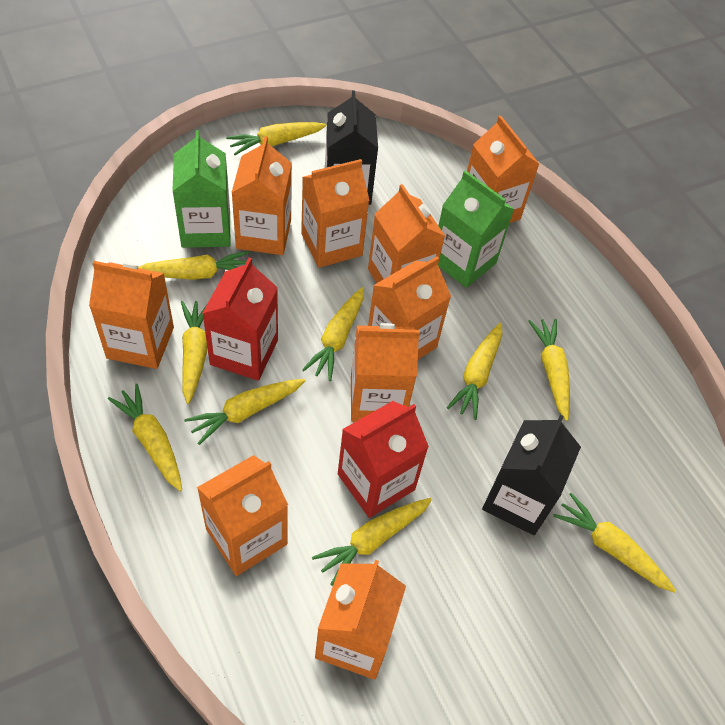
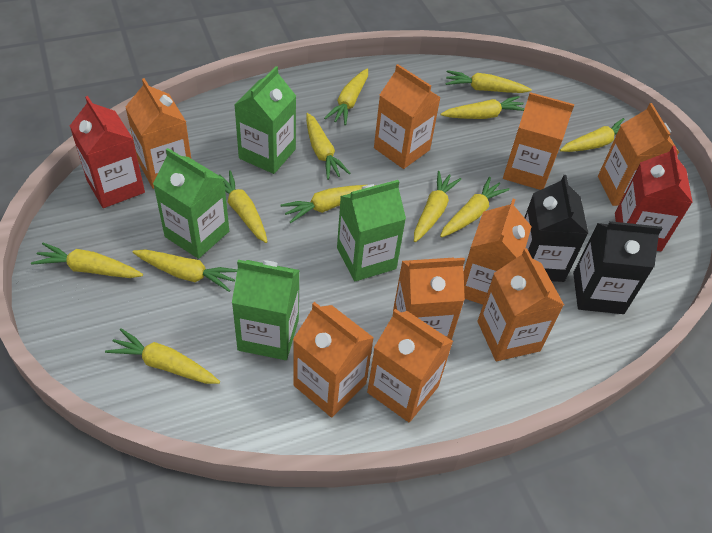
green carton: [172,130,230,248] [438,170,514,288] = 2 -> [153,148,229,259] [232,260,300,360] [234,66,296,174] [337,180,406,281] = 4
yellow carrot: [108,384,182,491] [138,251,249,280] [181,301,207,404] [184,379,305,445] [226,122,327,155] [302,287,364,381] [312,498,432,586] [447,323,502,420] [528,319,570,421] [553,493,676,593] = 10 -> [31,243,143,278] [105,328,220,384] [132,249,238,292] [219,170,268,243] [280,185,376,223] [306,113,351,180] [324,69,368,125] [414,171,461,242] [440,177,510,237] [441,96,525,119] [445,70,532,93] [560,118,625,152] = 12

